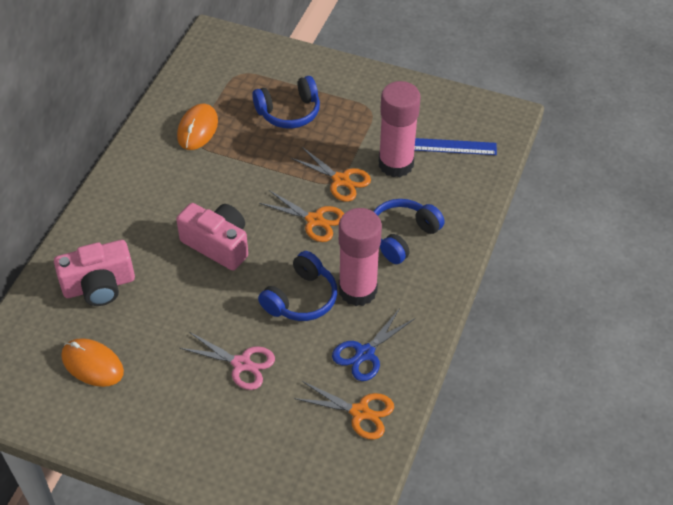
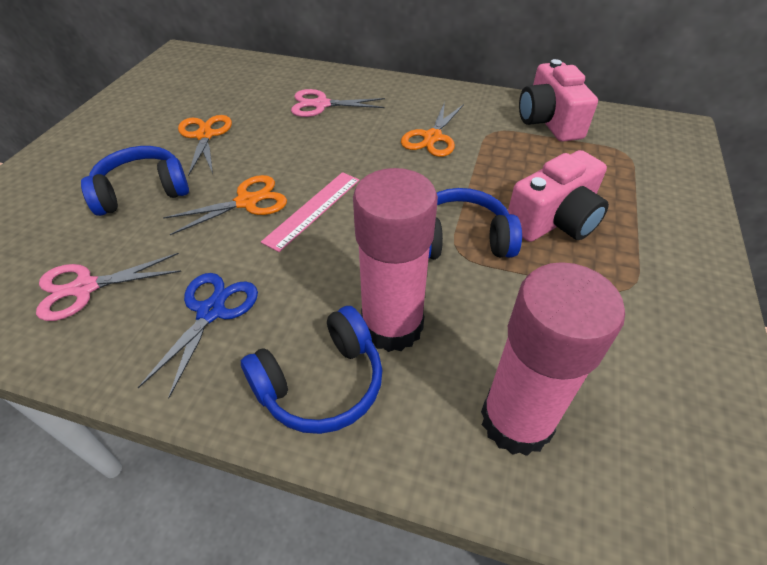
blue ruler: [414,138,497,155] = 1 -> none = 0
orange mouse: [61,338,124,387] [177,103,218,150] = 2 -> none = 0
pink ruler: none = 0 -> [261,172,360,252] = 1
pink scissors: [180,332,275,390] = 1 -> [36,253,181,321] [291,89,385,117] = 2

